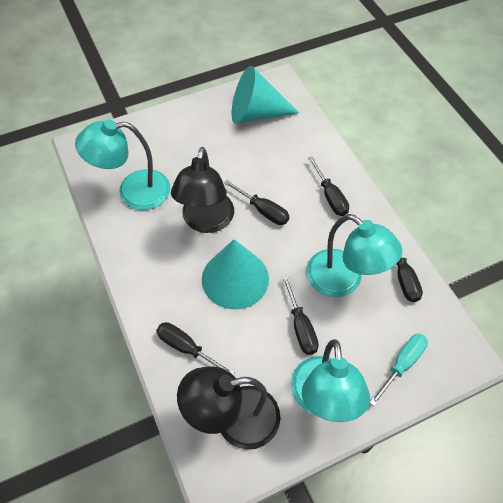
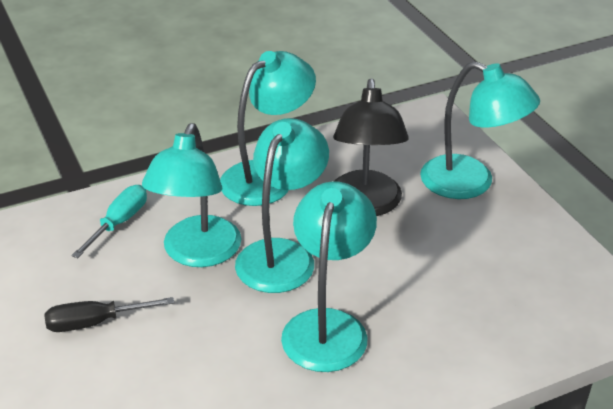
black lamp: [171,147,234,233] [177,366,280,450] = 2 -> [333,78,409,216] = 1
black screwdriver: [156,322,235,375] [224,180,289,225] [282,275,319,355] [308,156,349,216] [389,229,423,302] = 5 -> [44,297,174,332] = 1
turquoise cone: [202,239,269,310] [232,66,299,124] = 2 -> none = 0
turquoise lamp: [75,119,170,210] [291,339,370,422] [306,214,402,297] = 3 -> [142,123,241,267] [220,51,316,206] [235,118,329,293] [281,181,377,372] [420,61,540,199] = 5

